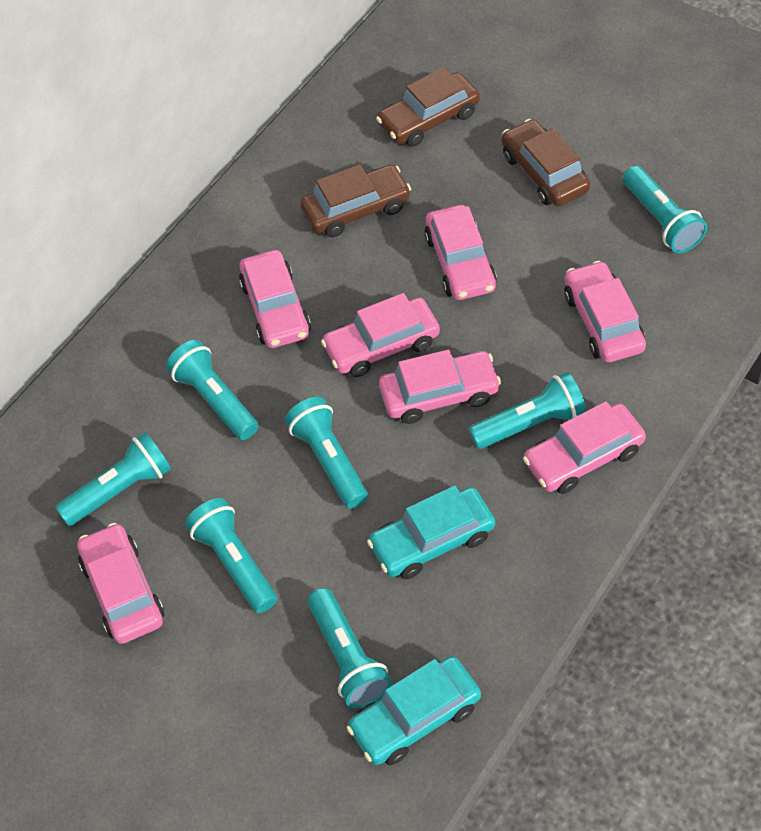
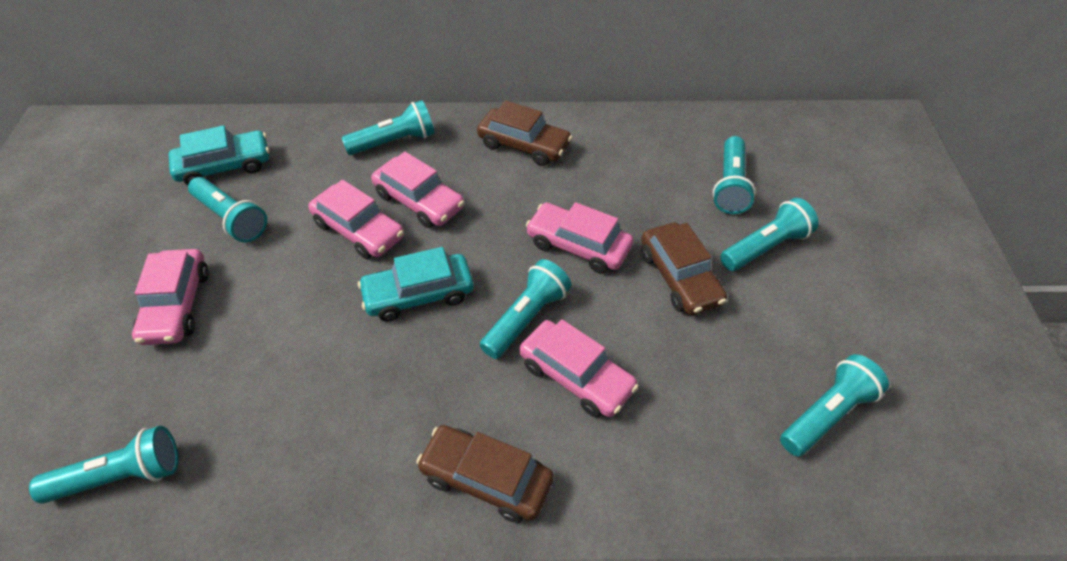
pink car: [77,523,164,644] [239,250,311,348] [321,293,440,377] [379,350,501,424] [424,205,497,300] [523,401,646,494] [564,261,646,363] = 7 -> [132,249,209,345] [308,180,404,259] [371,152,464,228] [519,319,639,417] [526,202,633,273] = 5

